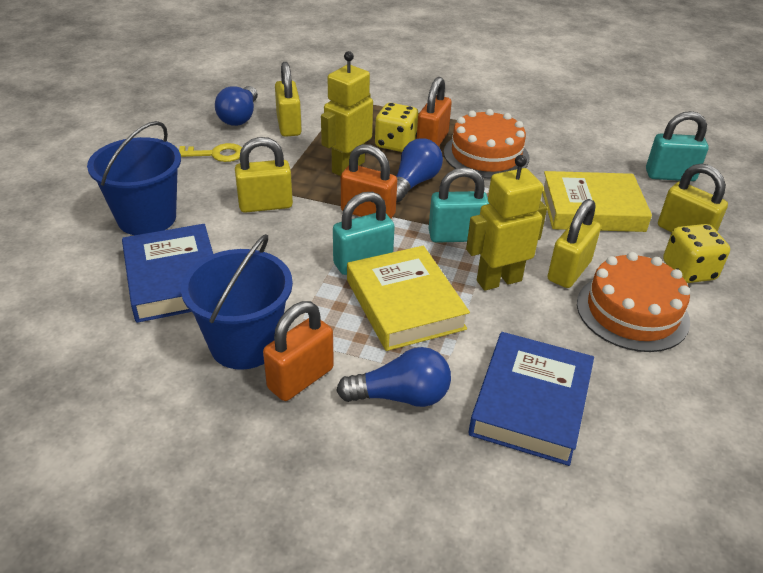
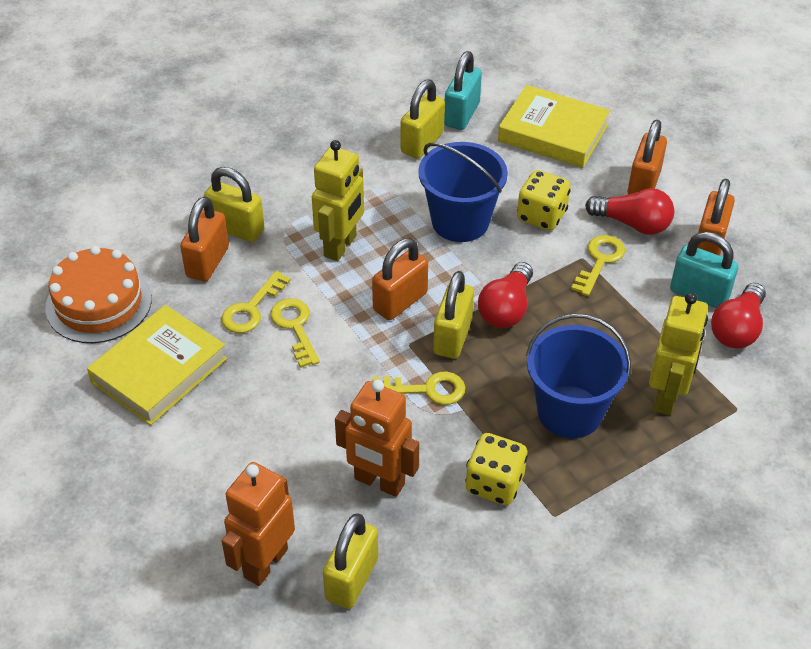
blue book: [122,224,213,323] [468,332,594,466] = 2 -> none = 0
blue light bulb: [215,86,258,126] [336,347,451,407] [396,138,443,203] = 3 -> none = 0
orange cake: [444,109,529,179] [577,252,690,352] = 2 -> [45,246,152,343] = 1
orange padlock: [263,301,334,401] [341,144,397,219] [417,77,452,147] = 3 -> [180,197,229,282] [372,238,428,320] [628,120,667,195] [697,179,735,256] = 4
orange robot: none = 0 -> [222,462,295,586] [335,380,419,497] = 2
red light bulb: none = 0 -> [478,262,533,328] [585,188,674,235] [711,283,766,349] = 3
turquoise padlock: [333,192,395,275] [428,167,489,243] [646,111,709,181] = 3 -> [444,51,482,130] [670,232,738,308] = 2
yellow key: [176,143,242,162] = 1 -> [221,271,291,333] [270,298,320,368] [373,372,465,405] [571,235,625,296] = 4

